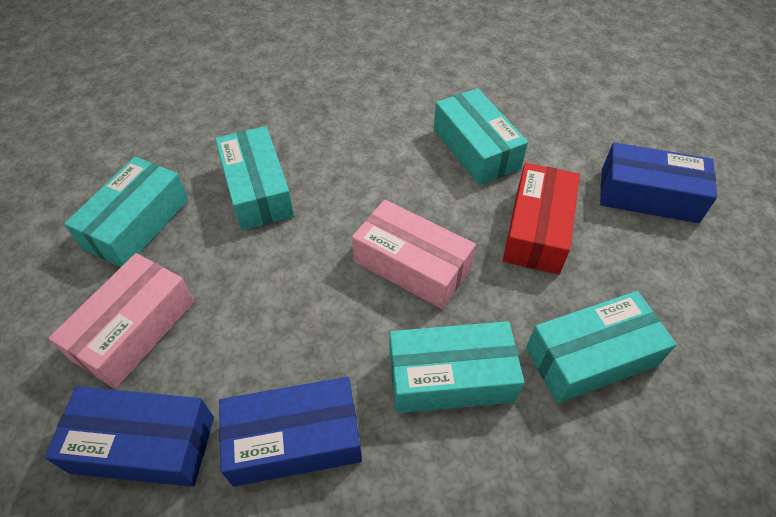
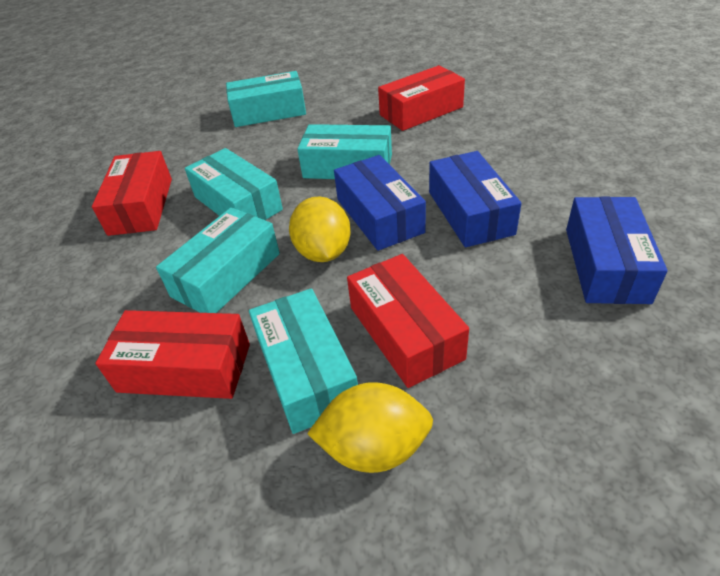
pink box: [49,253,194,389] [352,200,476,309] = 2 -> none = 0
red box: [503,163,580,274] = 1 -> [92,151,172,236] [95,310,250,399] [347,254,469,388] [378,65,465,131] = 4
yellow lemon: none = 0 -> [289,196,351,262] [307,382,433,473] = 2

